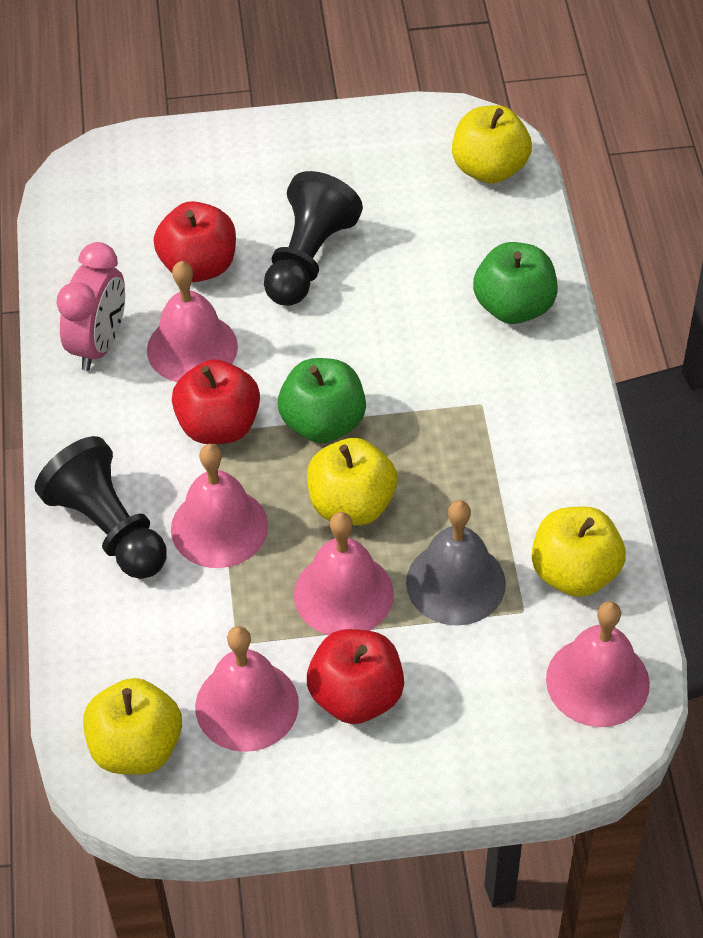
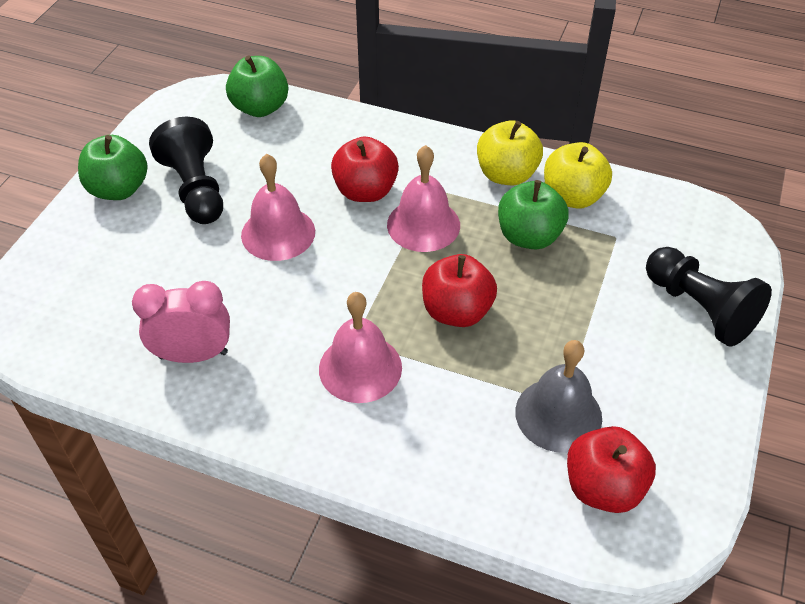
green apple: [278,358,366,443] [473,242,558,324] = 2 -> [78,135,148,200] [226,55,288,117] [498,180,569,249] = 3
pink bell: [147,261,238,382] [171,444,268,568] [195,626,299,752] [294,512,394,635] [546,601,650,727] = 5 -> [241,154,315,261] [319,292,402,403] [387,145,460,252] = 3
yellow apple: [83,678,182,775] [307,438,397,525] [452,105,532,184] [532,507,626,597] = 4 -> [477,120,543,185] [544,142,612,209] = 2

